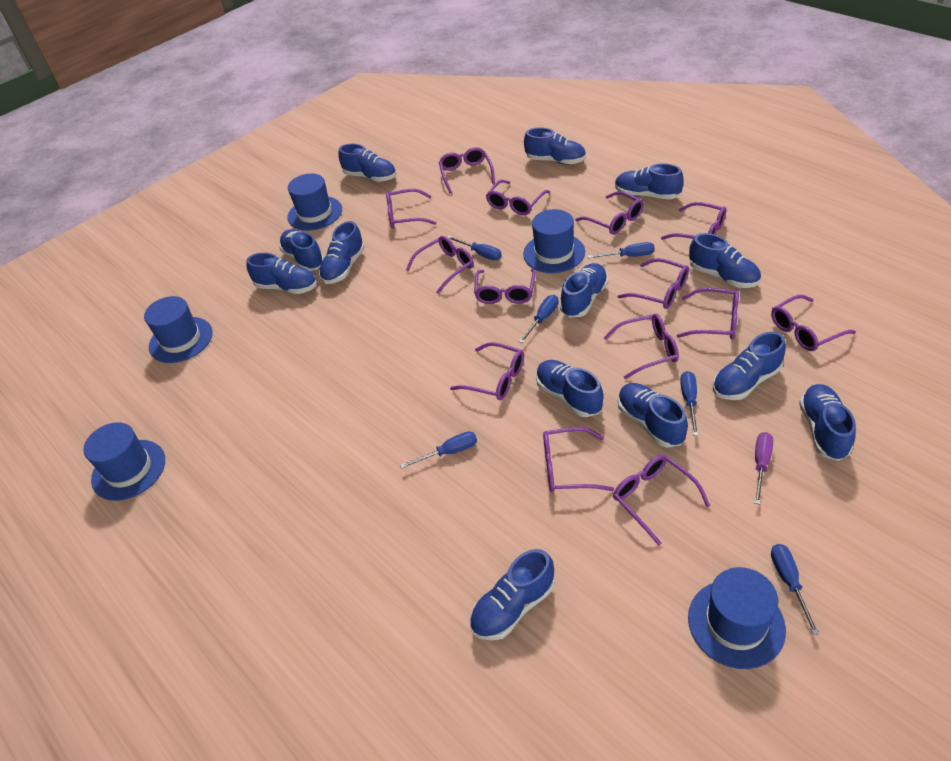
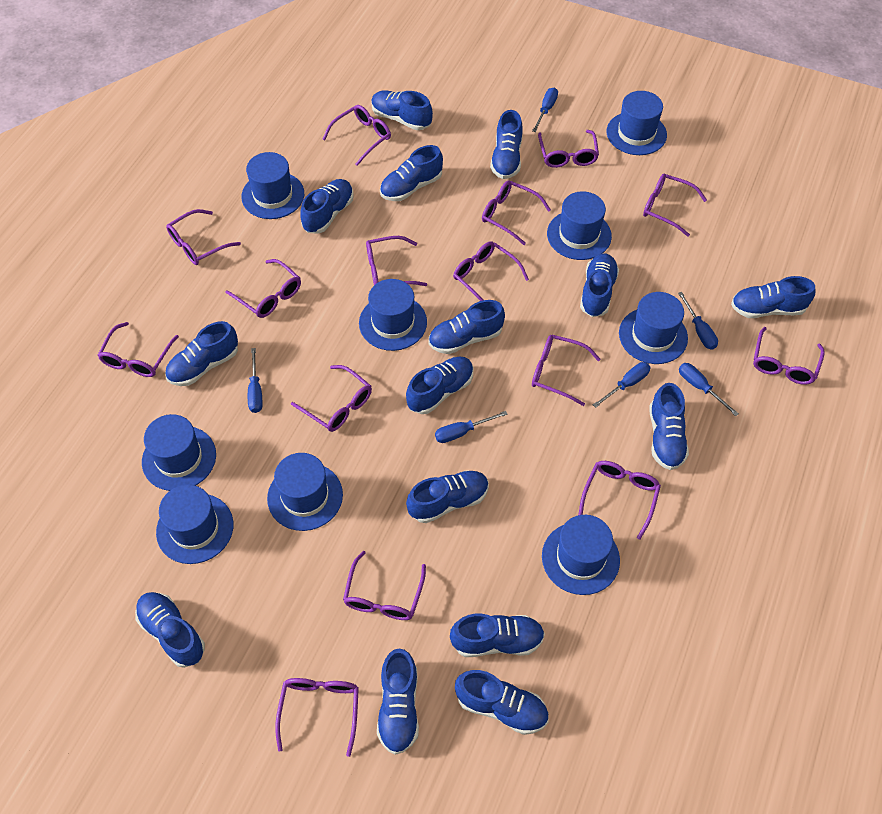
blue hat: [83,422,165,501] [144,296,213,363] [287,173,342,231] [523,209,585,273] [688,567,786,669] = 5 -> [142,414,216,491] [156,485,233,564] [241,152,304,219] [267,453,343,531] [359,279,427,351] [542,515,620,595] [547,191,612,260] [607,91,667,155] [619,292,688,364] = 9
blue shoe: [246,253,317,294] [279,229,324,271] [319,221,365,284] [338,144,396,182] [470,549,555,641] [524,127,586,165] [536,360,604,417] [560,263,608,318] [615,163,684,200] [618,383,688,448] [689,233,761,288] [713,332,786,400] [799,384,856,461] = 13 -> [135,592,205,668] [165,321,238,386] [301,179,354,234] [371,90,433,130] [377,648,419,755] [380,145,443,201] [406,357,474,414] [406,470,489,523] [429,300,505,354] [450,614,545,657] [455,670,548,735] [490,110,523,179] [580,253,619,317] [649,383,689,470] [731,276,815,318] = 15
purple glasses: [386,189,436,229] [406,236,474,294] [439,147,495,193] [450,342,524,400] [474,269,536,304] [486,180,550,215] [543,427,614,492] [575,191,644,235] [604,314,679,379] [613,455,710,546] [618,258,689,309] [661,202,726,240] [676,288,739,339] [771,295,856,351] = 14 -> [97,322,179,377] [166,209,241,265] [226,259,301,318] [275,678,359,757] [291,365,372,432] [323,105,391,166] [343,551,426,620] [366,236,427,286] [453,241,529,301] [482,180,551,245] [532,335,600,406] [538,130,599,168] [578,461,661,540] [643,174,707,237] [753,327,825,385] = 15
purple screwdriver: [754,432,773,505] = 1 -> none = 0

